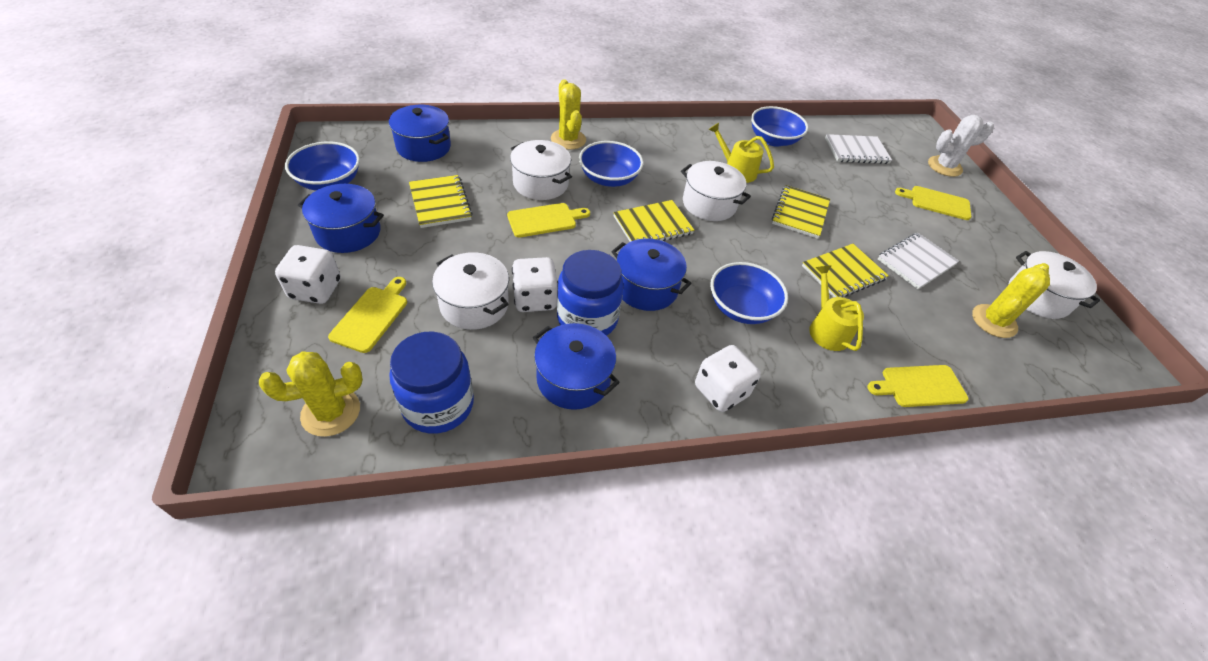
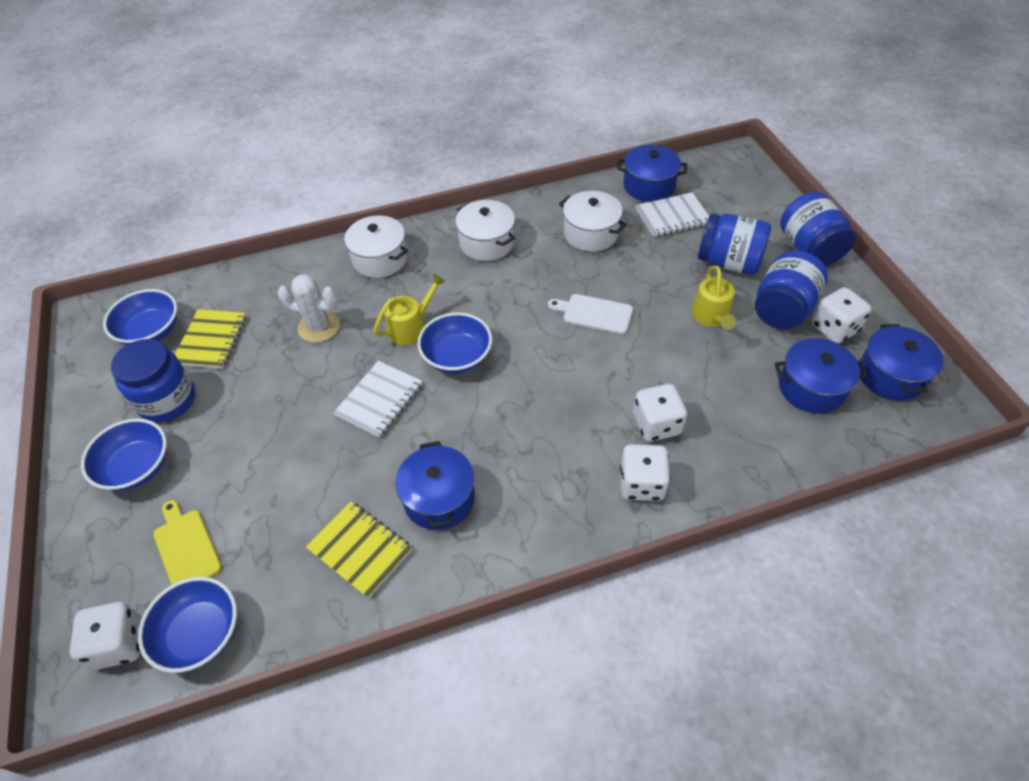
blue jar: [390,331,474,434] [557,250,624,336] = 2 -> [111,339,196,423] [698,213,771,275] [755,251,828,329] [780,192,856,266] = 4
white cutting board: none = 0 -> [548,294,633,334] = 1
white dice: [275,245,341,304] [512,257,558,312] [695,345,761,412] = 3 -> [70,602,142,670] [620,444,670,501] [633,384,687,442] [812,287,872,343] = 4
white pot: [432,252,509,330] [510,140,572,200] [681,161,751,221] [1009,251,1100,319] = 4 -> [344,216,408,278] [455,200,515,261] [559,191,627,252] = 3
yellow cactus: [259,351,363,437] [551,79,586,150] [972,263,1050,338] = 3 -> none = 0
yellow cutting board: [328,277,407,353] [507,203,590,238] [867,365,968,407] [895,186,971,220] = 4 -> [153,500,222,585] = 1
yellow notebook: [409,175,473,228] [613,200,695,242] [772,185,830,239] [802,244,889,298] = 4 -> [175,309,247,369] [306,501,412,599] = 2

